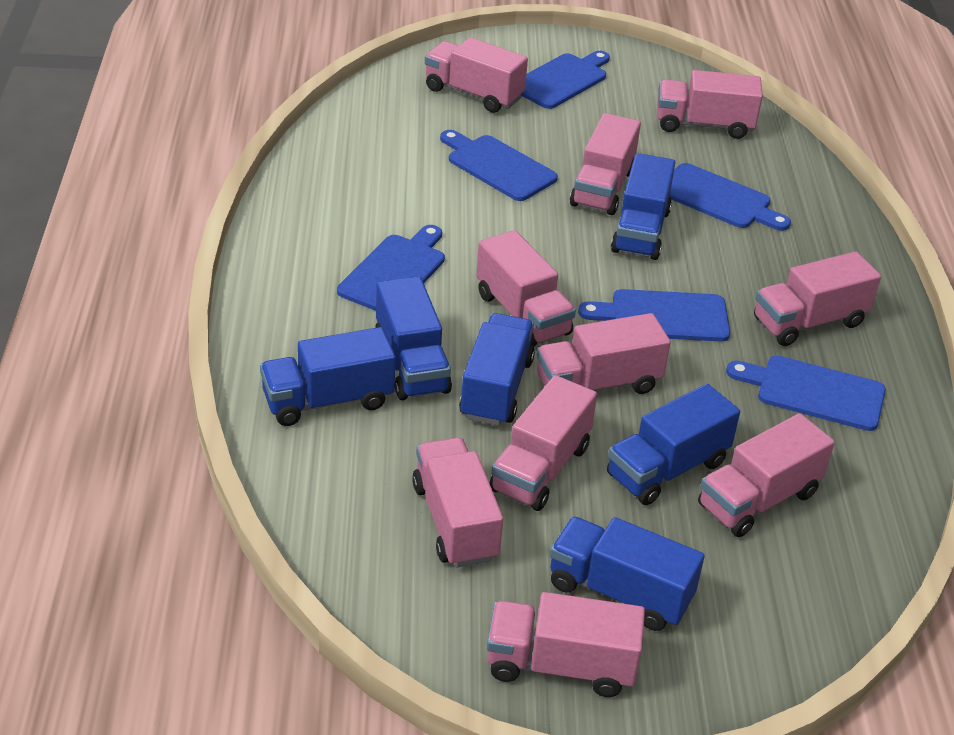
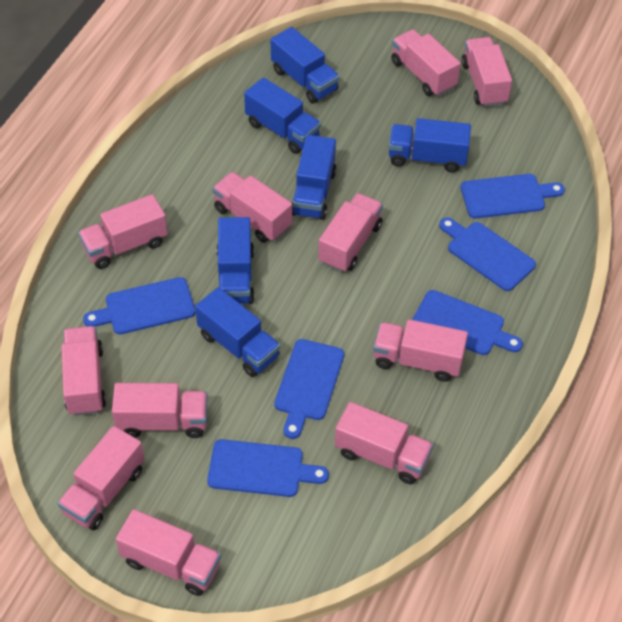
pink truck: [412,438,503,568] [425,37,528,113] [476,230,576,346] [487,592,645,697] [490,375,597,511] [536,313,671,394] [570,113,641,215] [657,70,763,139] [698,413,835,537] [754,251,881,346] = 10 -> [58,426,144,530] [62,326,106,416] [78,194,168,269] [112,383,208,438] [116,509,221,596] [212,172,292,243] [318,193,383,272] [335,402,433,484] [373,319,468,382] [391,29,461,96] [461,37,512,107] = 11

